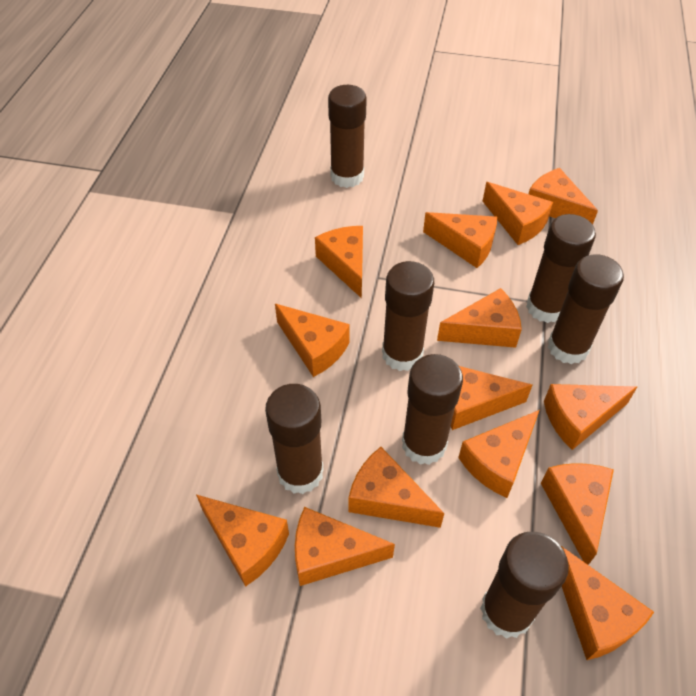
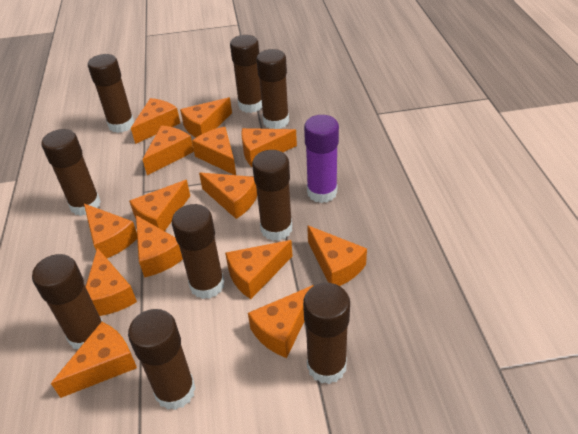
brown glue stick: [265,384,323,494] [328,85,367,188] [382,261,434,371] [402,354,463,465] [480,532,569,639] [526,214,596,323] [548,254,624,365] = 7 -> [32,254,103,349] [42,129,101,216] [88,54,134,133] [128,309,196,410] [171,204,225,299] [230,35,262,113] [252,150,292,241] [256,49,289,129] [303,283,350,384] = 9
purple glue stick: none = 0 -> [304,115,339,203] = 1

